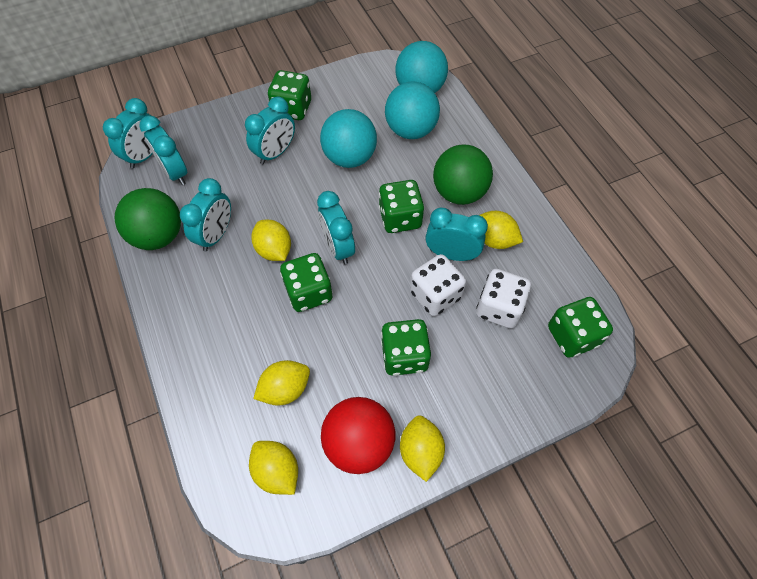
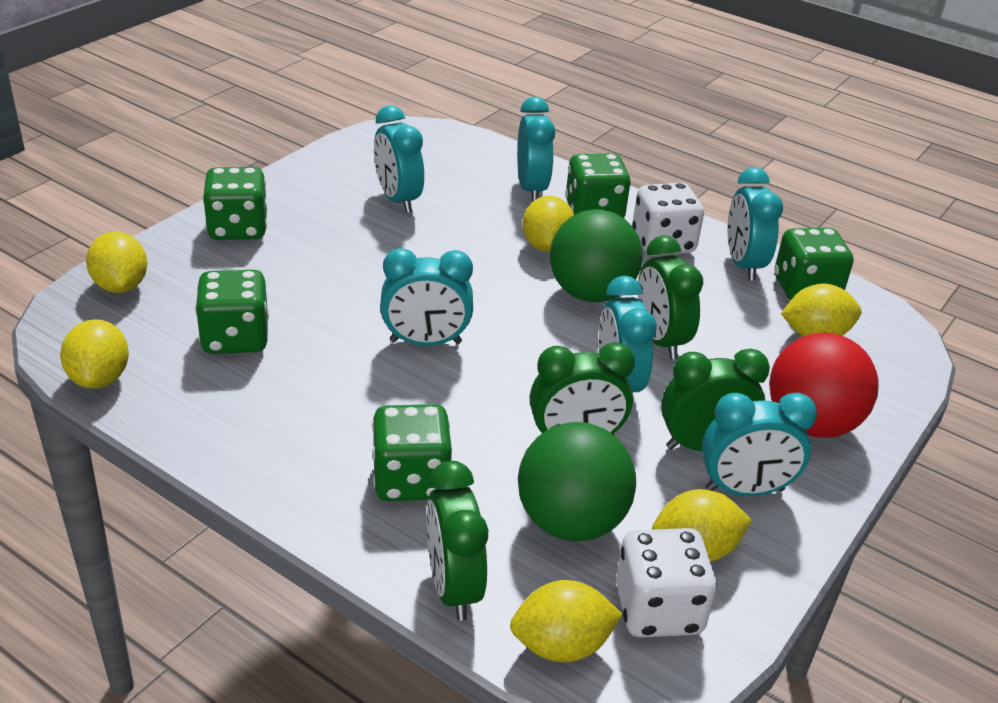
green clock: none = 0 -> [426,461,488,621] [530,342,635,435] [638,235,704,359] [661,349,770,451] = 4
turquoise ball: [320,109,377,168] [385,81,440,139] [395,41,448,93] = 3 -> none = 0
yellow lemon: [249,441,298,495] [251,220,291,261] [253,360,310,406] [400,415,445,482] [480,211,523,249] = 5 -> [60,319,129,389] [86,232,147,293] [510,580,623,662] [522,196,574,252] [652,489,752,562] [781,283,862,336] = 6

